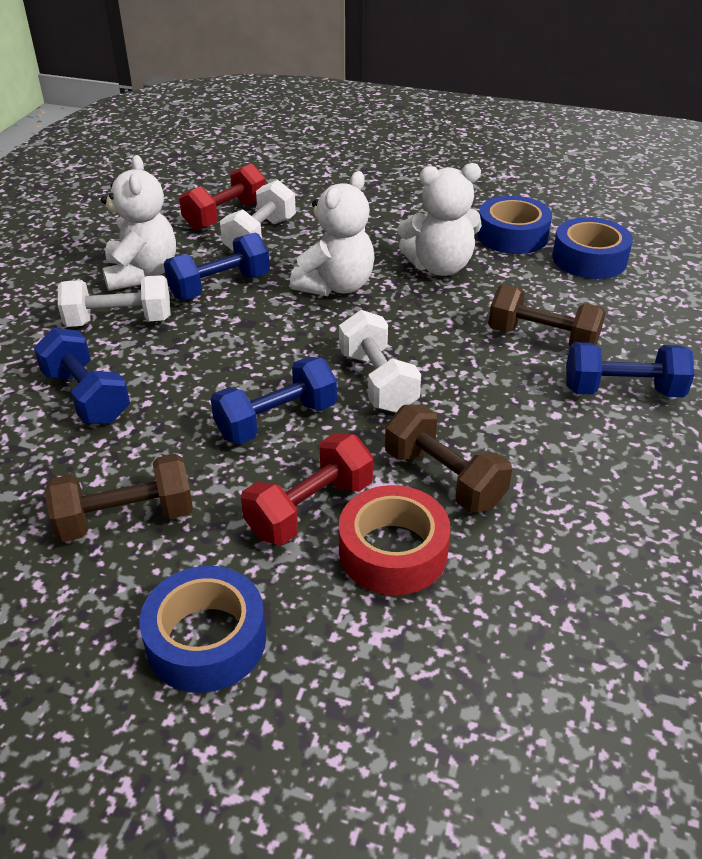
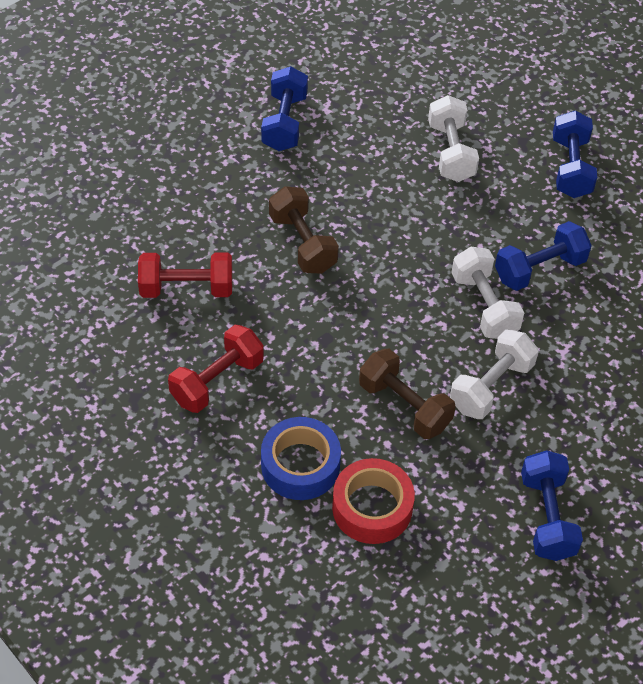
blue tape: [139,566,266,693] [477,196,552,254] [552,217,633,279] = 3 -> [261,417,341,500] = 1
brown dumbbell: [45,454,193,542] [385,405,512,513] [488,285,606,346] = 3 -> [269,186,339,274] [359,349,455,439] = 2
white teddy bear: [101,155,176,291] [290,171,375,296] [398,163,482,276] = 3 -> none = 0

